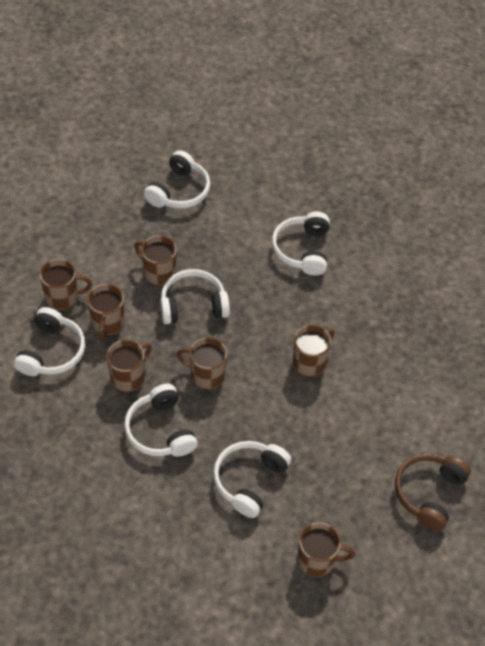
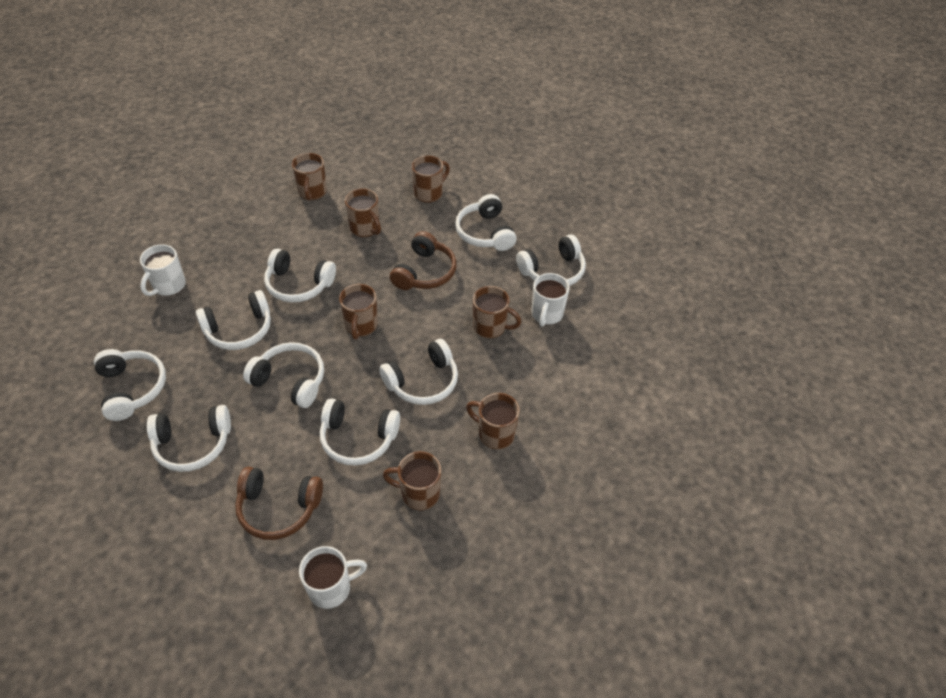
brown headphones: [395,453,471,531] = 1 -> [235,467,323,540] [390,231,456,290] = 2
white headphones: [14,307,85,376] [124,384,198,457] [144,150,210,209] [160,269,230,324] [213,441,291,518] [272,212,330,276] = 6 -> [94,349,166,421] [147,405,231,472] [196,290,271,350] [243,342,324,408] [264,248,336,303] [320,398,400,466] [379,339,458,405] [455,194,517,251] [516,234,586,286] = 9
white mug: none = 0 -> [140,244,186,296] [299,546,367,609] [531,273,570,327] = 3

